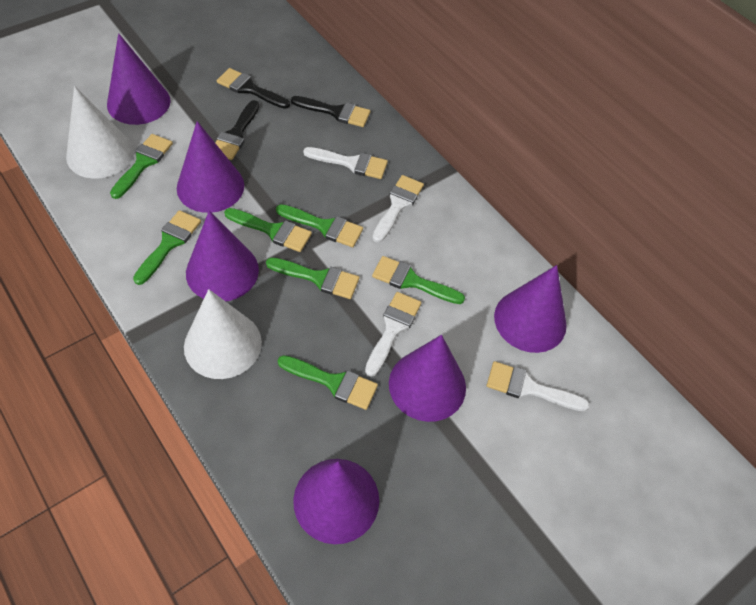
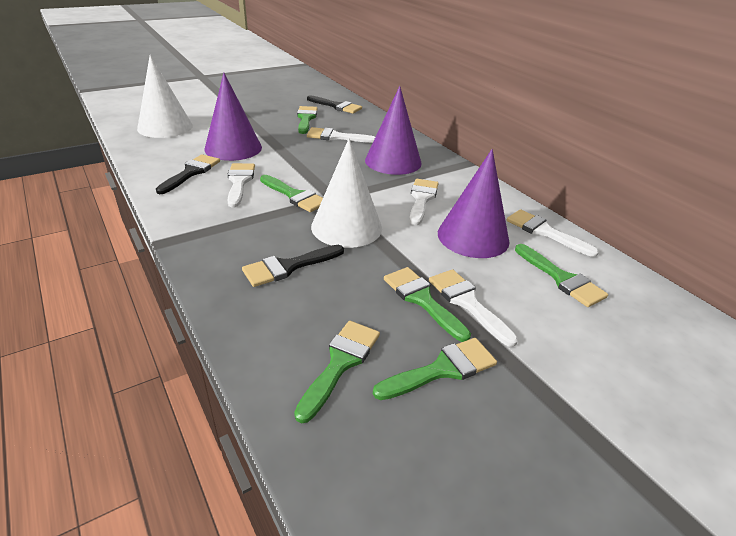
green brush: [110,134,173,199] [133,210,201,285] [224,208,312,252] [266,258,359,299] [276,204,363,247] [278,355,378,410] [372,256,465,304] = 7 -> [260,175,323,212] [294,321,380,423] [297,106,318,134] [373,338,497,400] [384,267,471,342] [515,244,608,307] = 6
purple cone: [107,33,171,125] [177,121,244,213] [186,211,259,301] [293,459,379,544] [389,335,466,422] [494,265,567,353] = 6 -> [204,73,262,161] [365,86,422,175] [438,149,509,258] = 3
white brush: [303,147,388,179] [365,292,421,377] [372,175,424,243] [487,361,590,412] = 4 -> [227,163,255,207] [307,127,375,143] [409,179,438,225] [429,269,518,347] [507,209,599,257] = 5

